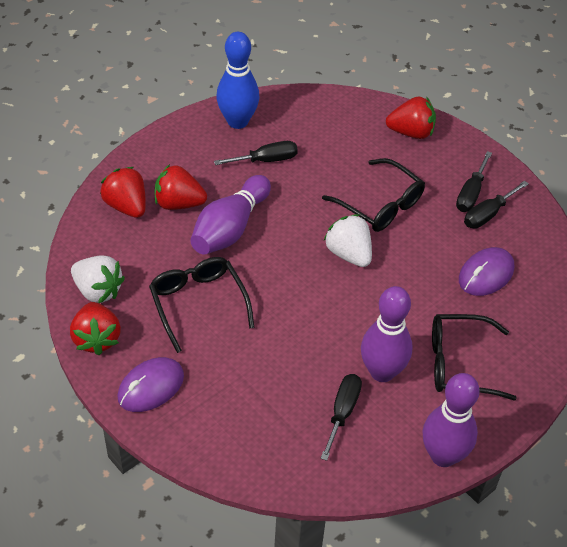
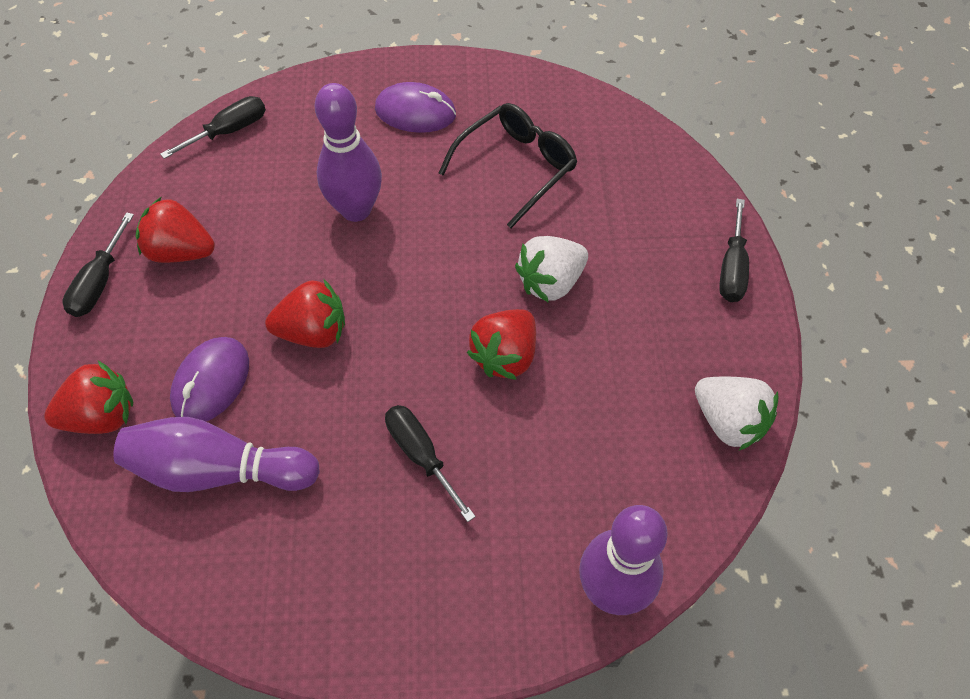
black glasses: [149,257,254,353] [322,158,425,232] [432,314,517,400] = 3 -> [439,103,577,228] = 1
blue bowling pin: [216,32,259,129] = 1 -> none = 0

